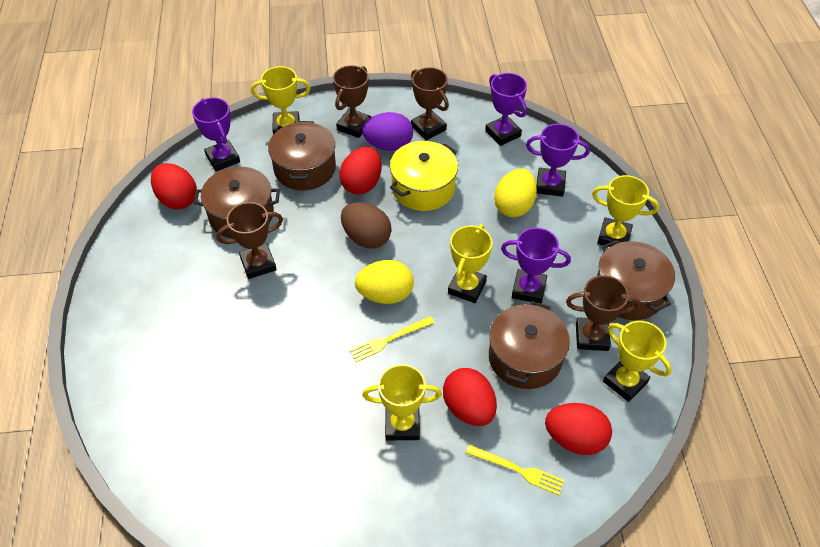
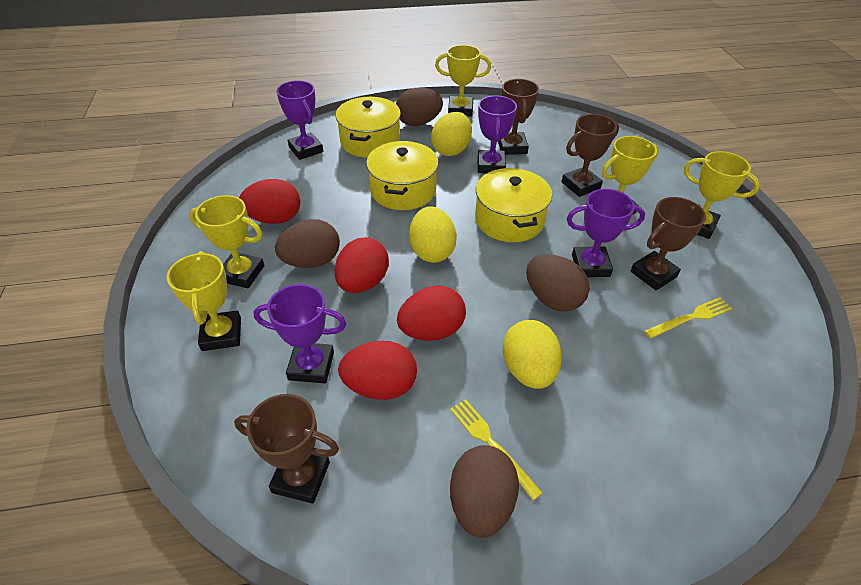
brown egg: [341,202,392,249] = 1 -> [275,219,340,268] [396,88,443,126] [450,445,519,538] [526,254,590,312] = 4
brown pot: [194,167,280,239] [268,121,336,191] [489,301,570,389] [597,240,675,320] = 4 -> none = 0
purple egg: [362,112,413,151] = 1 -> none = 0
yellow egg: [355,260,414,304] [494,169,537,217] = 2 -> [409,206,457,263] [431,112,472,156] [503,320,562,389] = 3
yellow pot: [390,141,458,211] = 1 -> [336,97,401,158] [366,141,439,210] [475,168,552,242] = 3

